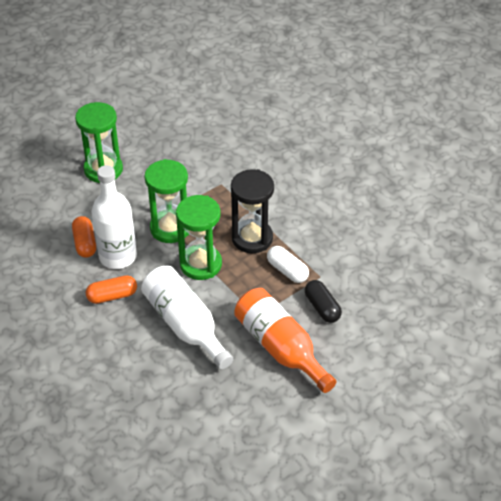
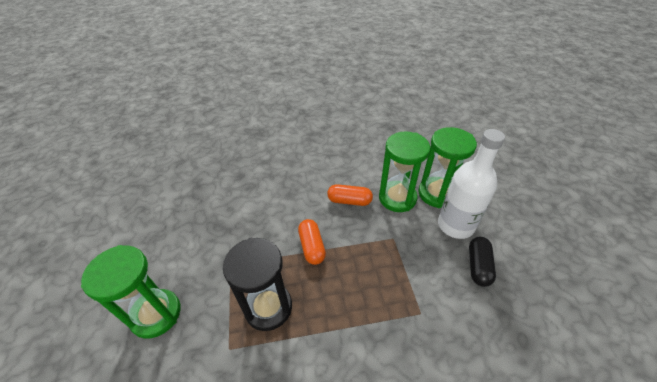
orange bottle: [234,288,337,393] = 1 -> none = 0
white bottle: [92,165,137,269] [141,265,233,369] = 2 -> [438,129,505,239] = 1
white capsule: [267,246,309,283] = 1 -> none = 0

